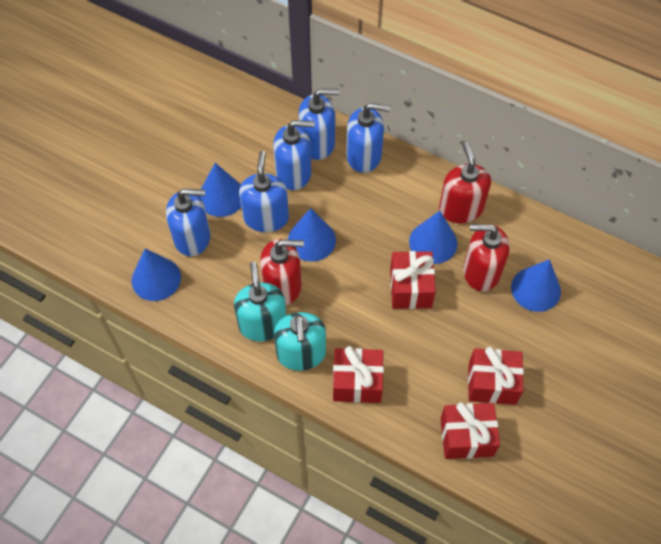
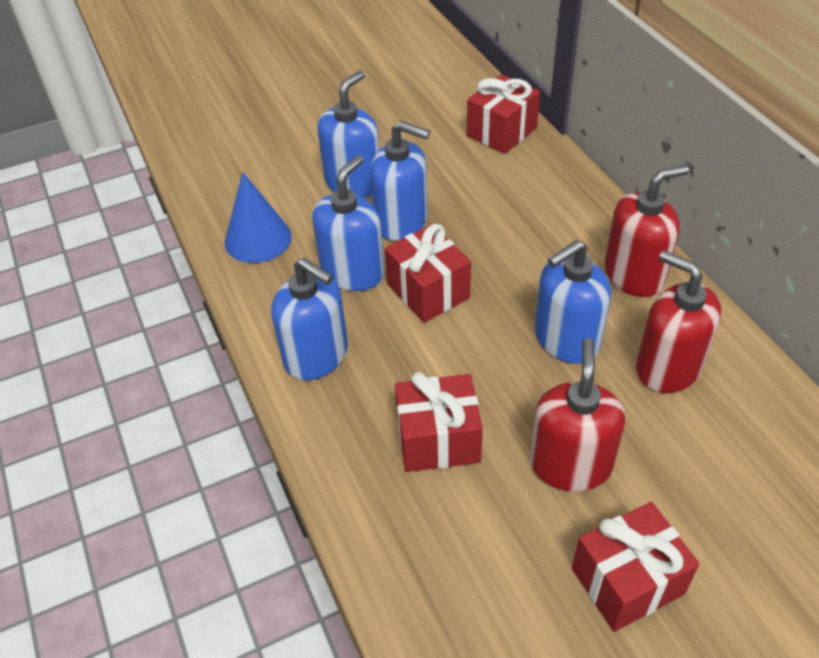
blue cone: [132,249,181,301] [200,163,241,217] [288,208,336,262] [409,211,458,264] [511,259,561,312] = 5 -> [224,172,292,263] = 1
turquoise soap dispenser: [234,262,287,341] [274,312,326,371] = 2 -> none = 0

